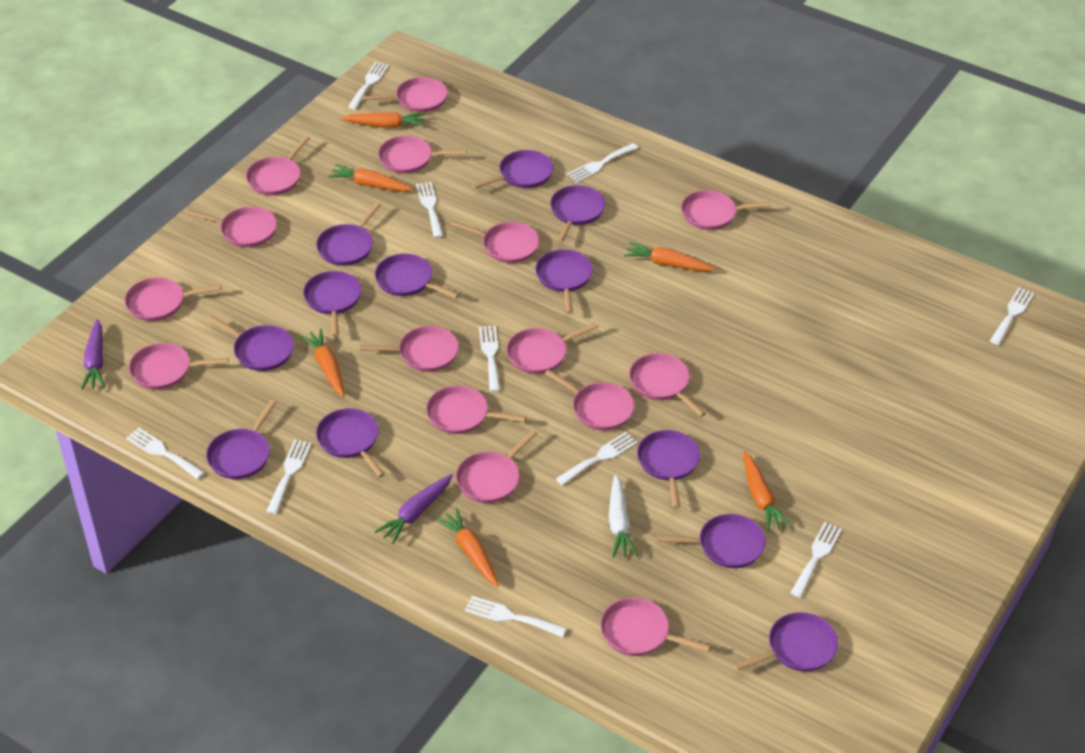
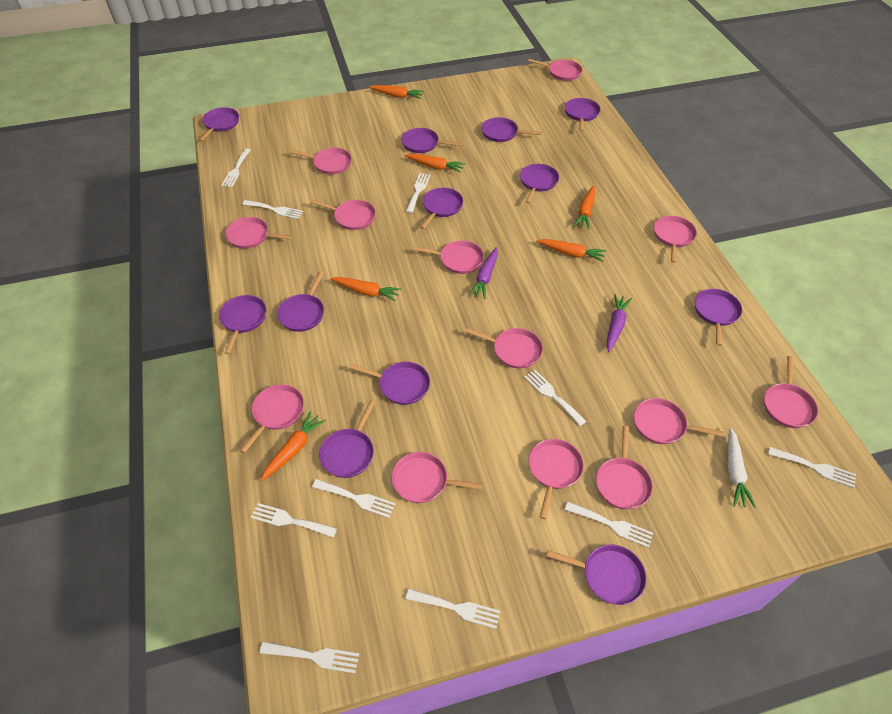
pink pan: [125,277,221,321] [129,343,229,390] [187,207,277,247] [246,136,310,195] [360,326,459,372] [363,77,448,112] [378,136,466,173] [426,386,526,434] [450,220,539,263] [456,429,537,503] [506,322,598,374] [545,369,634,431] [600,597,711,656] [629,353,706,417] [681,190,772,230] = 15 -> [225,217,293,249] [240,384,304,453] [290,148,352,174] [311,199,376,230] [392,452,483,503] [413,241,484,274] [465,328,543,368] [528,59,582,81] [529,439,584,519] [596,426,653,509] [634,398,724,444] [654,216,697,263] [764,356,818,428] = 13

